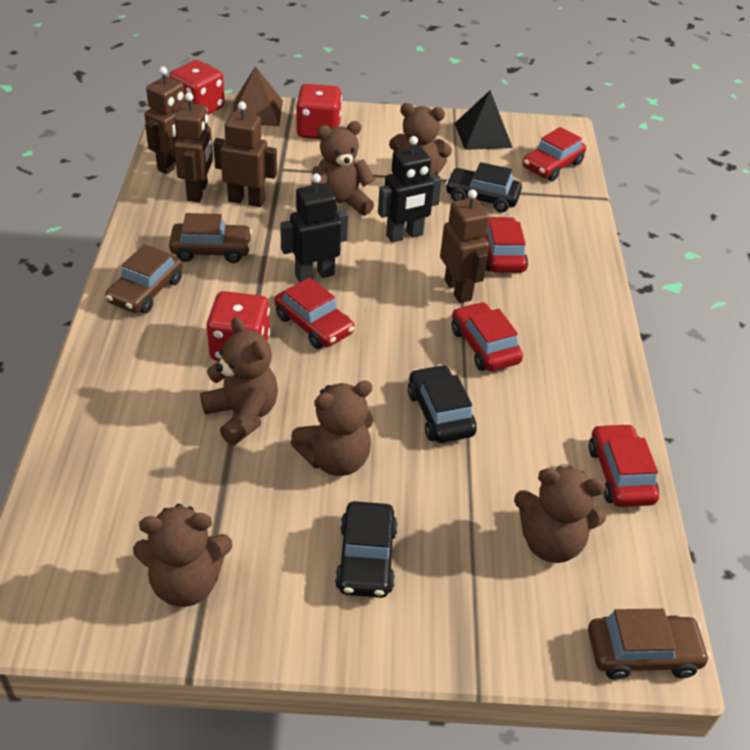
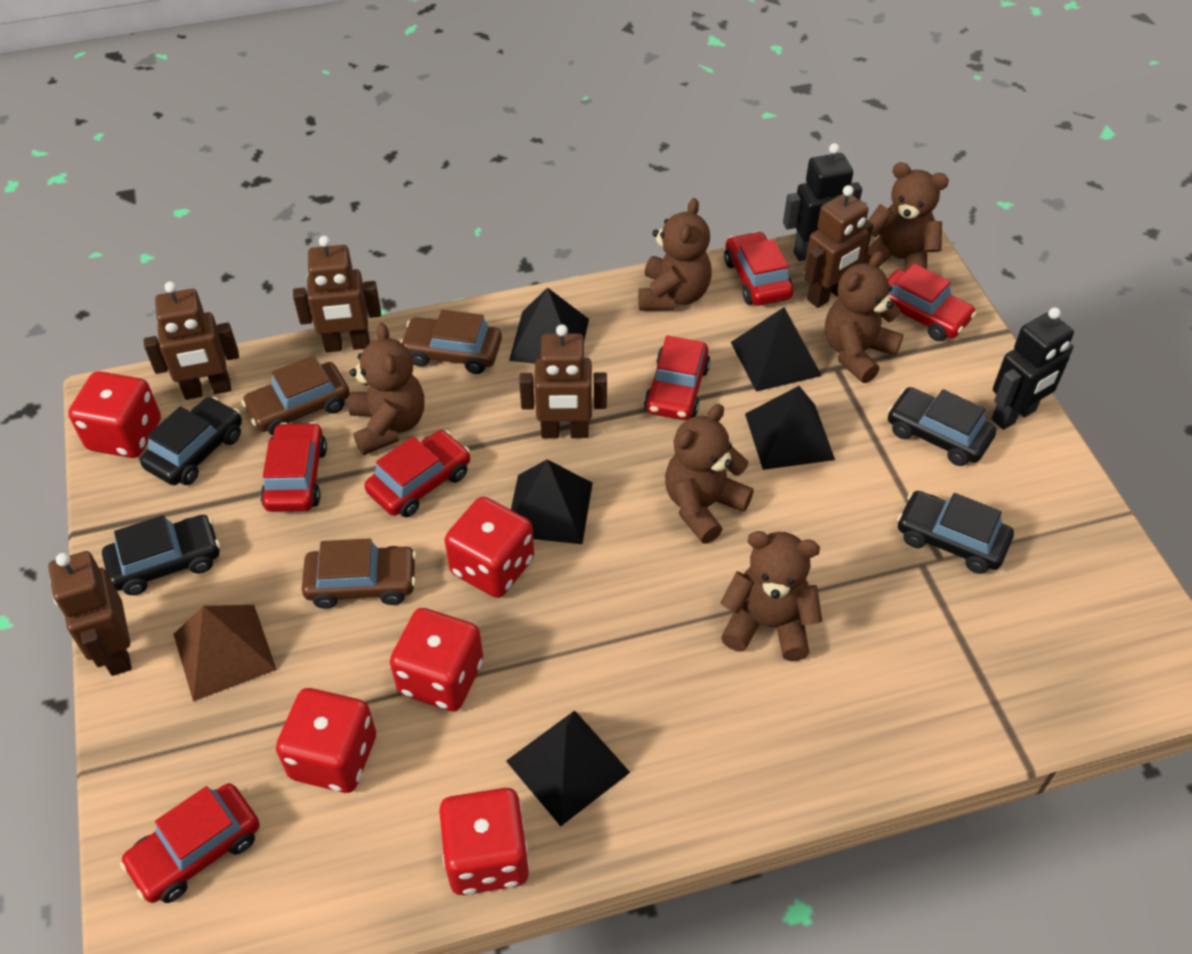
black car: [335,501,398,598] [408,365,477,443] [445,162,522,212] = 3 -> [102,515,220,595] [140,397,242,485] [887,387,996,466] [897,491,1014,574] = 4
black pyramid: [455,90,513,150] = 1 -> [506,710,630,826] [509,287,589,364] [511,460,593,544] [731,307,822,392] [745,386,835,470] = 5
brown robot: [144,66,193,174] [174,92,213,202] [213,101,277,207] [440,189,489,303] = 4 -> [48,551,132,676] [144,281,239,400] [293,236,381,353] [519,325,607,438] [804,185,873,308] = 5
red car: [274,277,354,349] [451,302,523,371] [484,217,528,273] [523,127,586,181] [589,423,659,507] = 5 -> [120,783,260,903] [260,422,327,512] [364,430,470,517] [644,335,711,420] [724,231,794,306] [887,263,977,341] = 6
red dice: [169,60,225,115] [206,291,270,361] [296,84,342,139] = 3 -> [68,371,161,458] [276,688,376,793] [390,608,483,711] [439,788,529,895] [445,497,534,598] = 5

